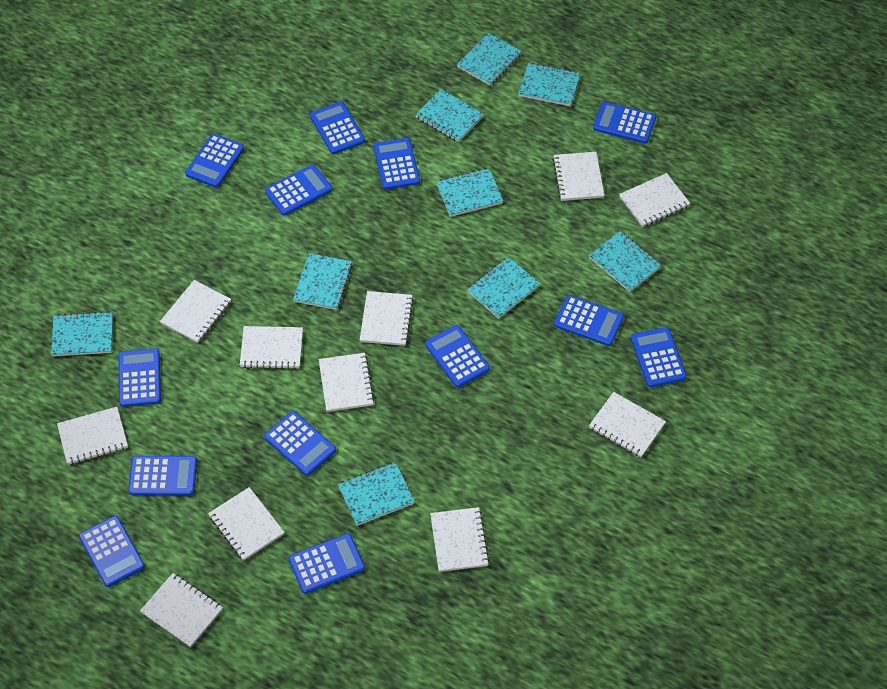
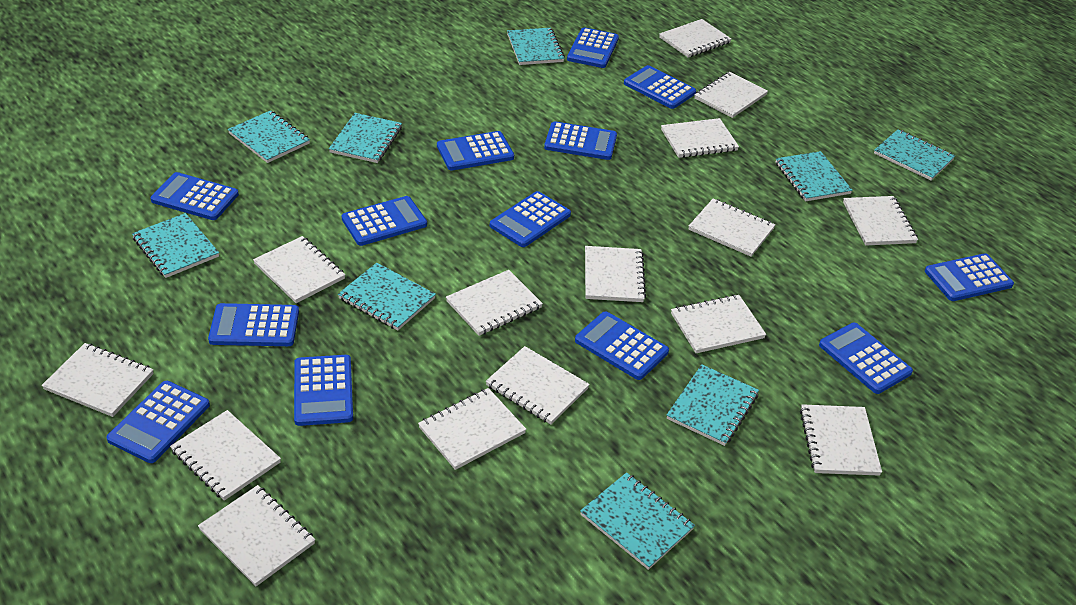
white notebook: [57,407,128,465] [140,573,223,648] [160,280,231,343] [208,487,285,561] [240,326,303,369] [319,353,374,412] [360,291,413,346] [430,507,489,572] [553,152,605,201] [589,392,666,457] [619,173,690,227] = 11 -> [42,343,154,417] [170,410,281,501] [198,485,315,586] [253,236,345,303] [418,388,526,470] [446,270,543,336] [486,346,590,424] [585,246,646,302] [659,19,731,58] [661,118,739,158] [671,294,766,353] [688,198,775,257] [694,72,768,118] [800,404,882,476] [843,196,918,246] = 15

